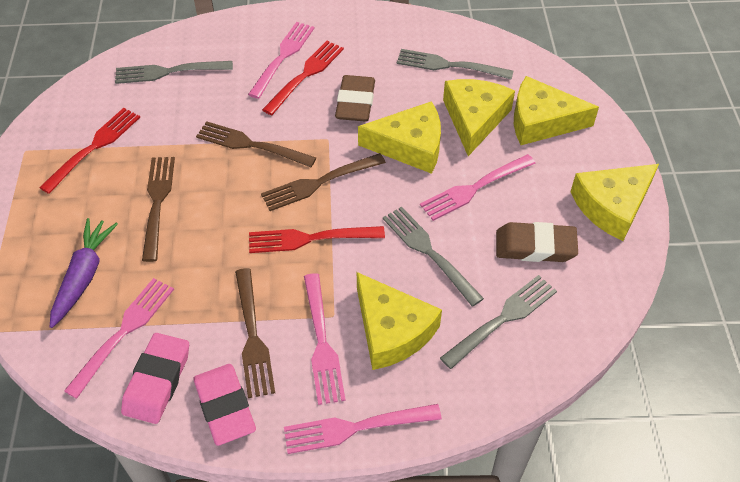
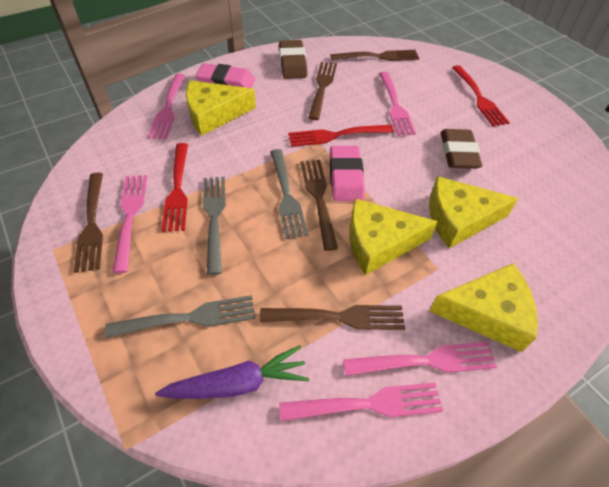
brown fork: [142,157,175,262] [196,121,316,167] [235,268,275,398] [261,153,386,211] = 4 -> [74,173,103,273] [260,305,405,330] [300,160,338,251] [308,62,337,120] [330,50,419,61] = 5
grey fork: [115,61,233,84] [383,206,484,307] [397,49,513,80] [440,275,557,369] = 4 -> [105,295,255,338] [203,177,225,275] [270,149,308,239] = 3
yellow cheese: [357,272,442,370] [358,101,441,174] [443,79,515,156] [514,76,599,145] [570,164,659,241] = 5 -> [186,80,256,136] [349,198,438,275] [429,176,519,248] [429,263,538,352] = 4

